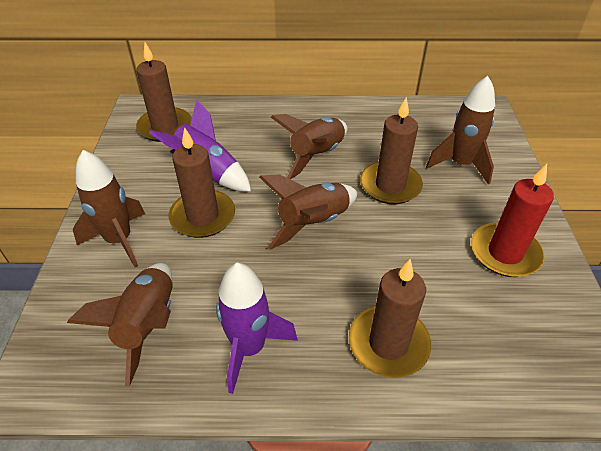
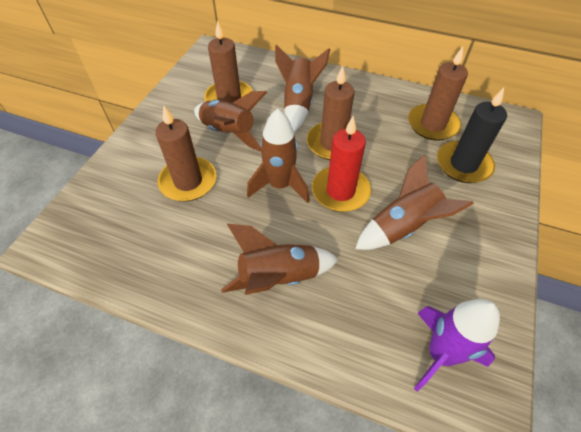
black candle: none = 0 -> [437,88,507,183] = 1
purple rocket: [149,99,251,192] [216,263,298,394] = 2 -> [414,299,500,392] = 1

